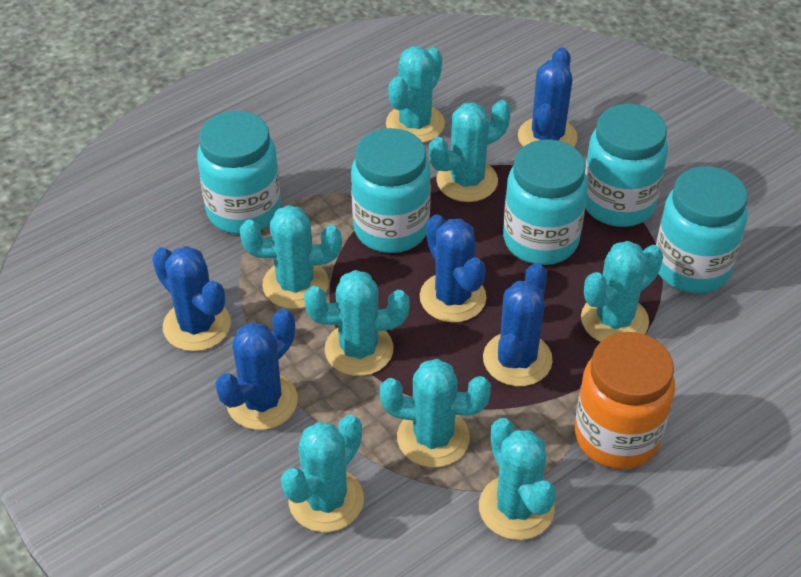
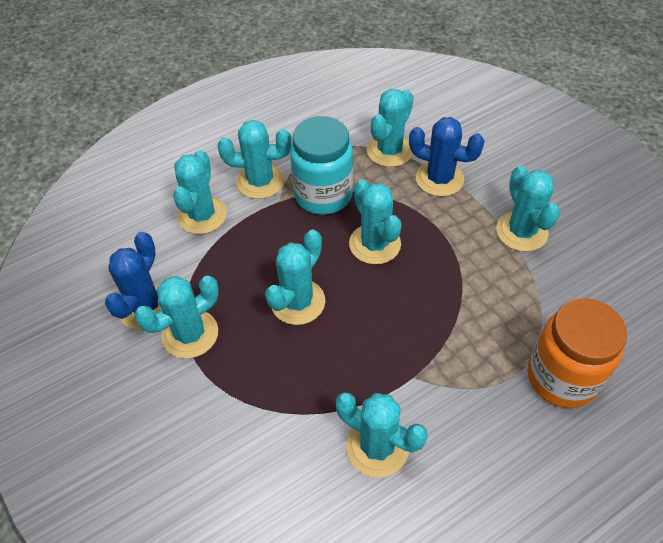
blue cactus: [152,246,231,352] [215,309,298,430] [420,215,486,323] [483,263,553,386] [518,47,578,147] = 5 -> [105,232,161,330] [409,117,485,196] = 2
turquoise jar: [197,111,281,234] [351,128,431,253] [503,139,588,265] [585,104,668,227] [656,166,748,293] = 5 -> [290,116,353,215] = 1

